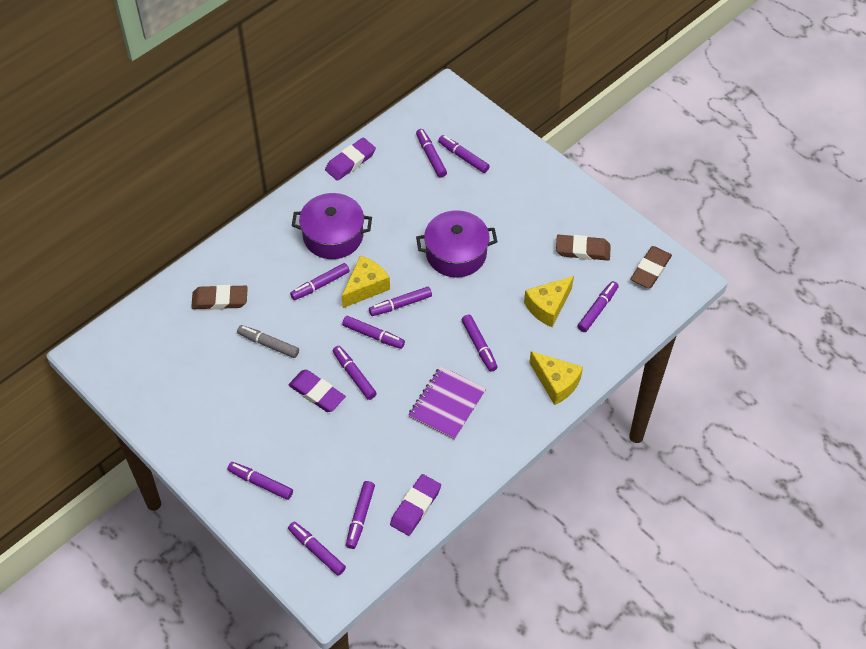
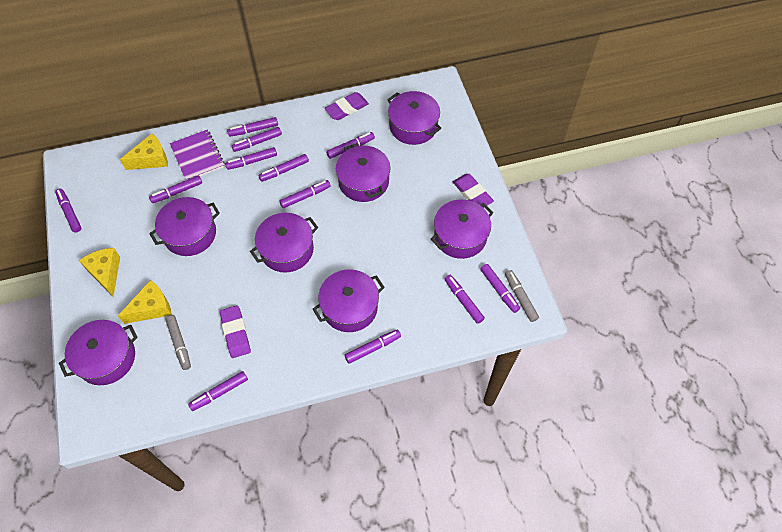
brown eraser: [191,285,248,310] [556,235,611,261] [630,246,672,289] = 3 -> none = 0
grey marker: [237,325,299,358] = 1 -> [165,315,191,370] [505,270,539,322] = 2
purple marker: [228,462,293,500] [288,522,346,576] [290,263,350,300] [333,346,377,400] [342,316,405,349] [346,481,375,549] [369,287,432,316] [416,129,447,178] [438,135,490,173] [462,315,498,372] [578,281,619,332] = 11 -> [55,188,81,233] [149,175,202,203] [188,371,248,411] [225,147,277,170] [227,117,278,137] [232,127,282,152] [258,154,309,182] [279,180,331,208] [326,132,375,159] [345,329,401,364] [445,275,485,324] [480,264,520,313] = 12
purple pot: [292,193,372,259] [416,210,498,277] = 2 -> [59,320,138,385] [149,197,220,256] [250,213,318,273] [313,269,385,332] [336,143,391,202] [387,91,441,145] [431,199,493,259] = 7

